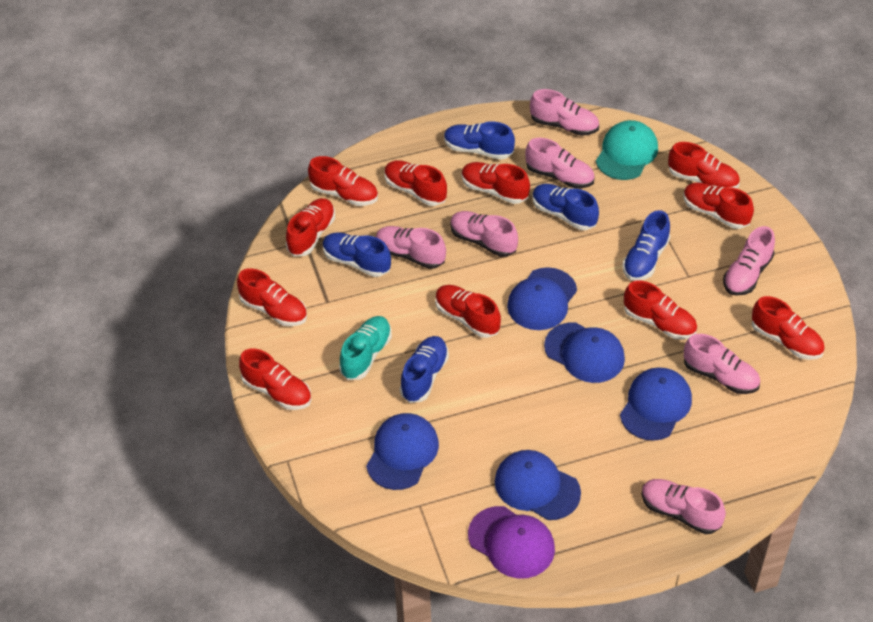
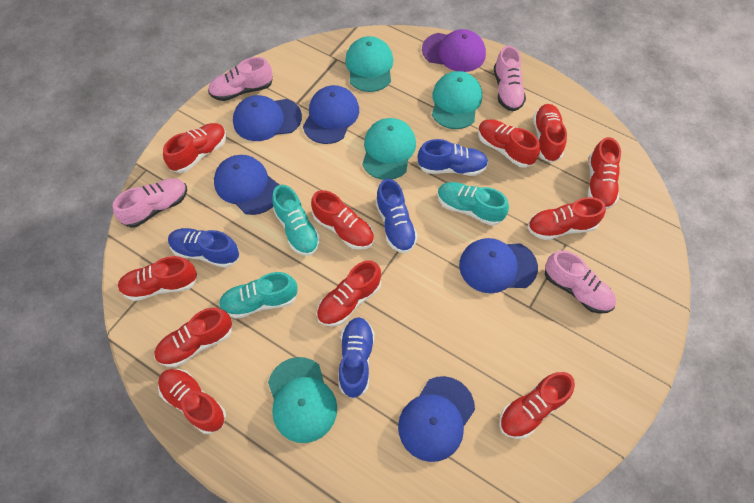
blue shoe: [323,233,391,277] [400,336,449,403] [444,122,515,160] [532,184,599,230] [622,210,670,281] = 5 -> [168,228,239,268] [339,317,375,399] [375,179,418,253] [418,139,488,176] = 4
pink shoe: [376,226,446,269] [450,211,518,257] [525,138,595,188] [530,89,599,136] [641,479,726,534] [684,334,760,394] [723,226,775,296] = 7 -> [113,178,187,228] [208,57,273,101] [494,46,526,111] [545,250,616,314] = 4
turquoise cap: [596,120,658,180] = 1 -> [268,357,337,443] [345,36,393,92] [362,118,416,180] [432,71,482,129] = 4
turquoise shoe: [339,316,392,380] = 1 -> [219,272,298,319] [272,185,320,256] [437,182,509,226] = 3

